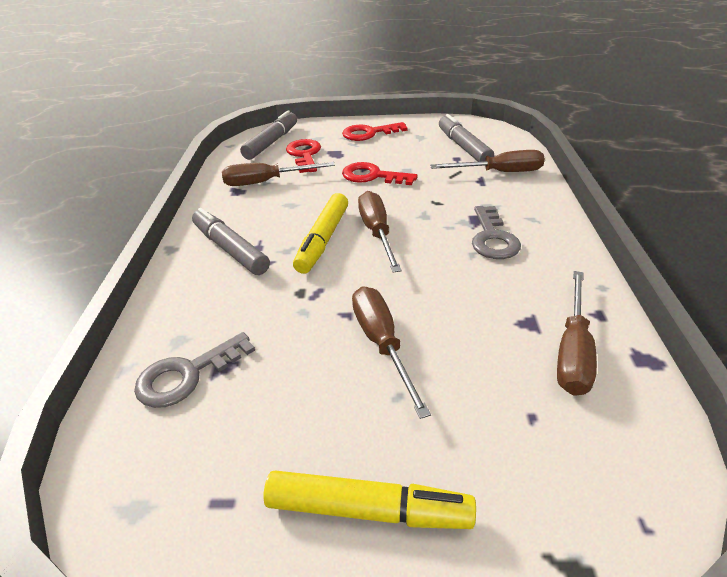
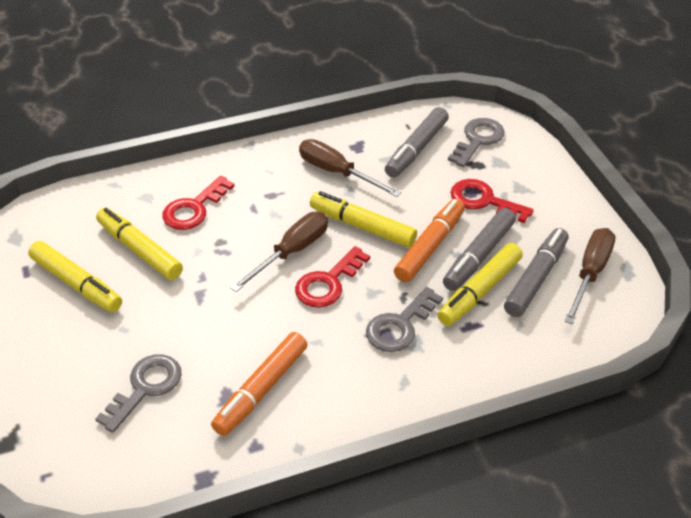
brown screwdriver: [222,162,335,186] [352,286,431,419] [358,191,402,273] [430,150,545,172] [557,271,597,396] = 5 -> [230,212,328,292] [299,139,401,197] [564,228,616,324] = 3
grey key: [134,332,255,408] [472,206,521,259] = 2 -> [95,354,182,433] [366,287,443,352] [448,118,505,167] = 3
orange marker: none = 0 -> [211,332,308,436] [394,199,465,282] = 2
yellow marker: [264,470,476,529] [293,193,348,274] = 2 -> [28,241,122,312] [96,208,183,280] [310,191,417,248] [437,243,523,326] = 4

